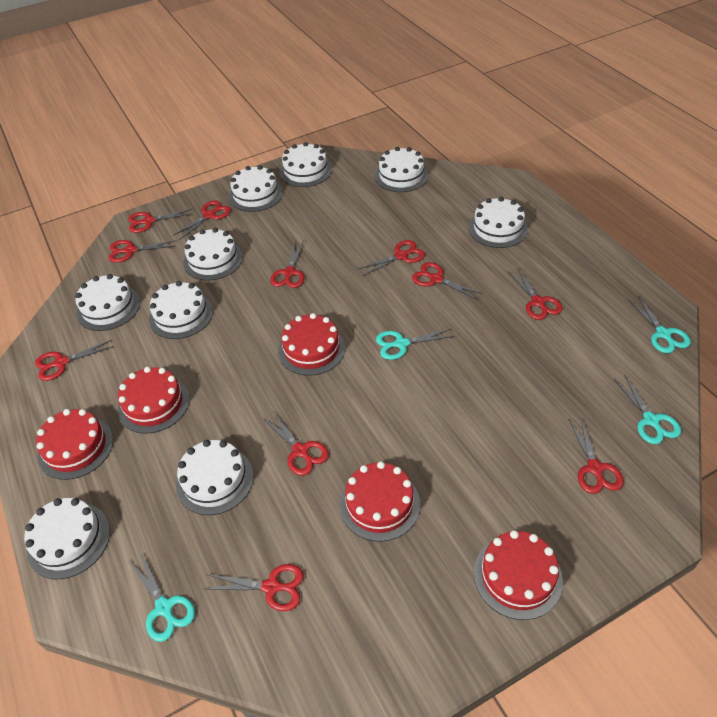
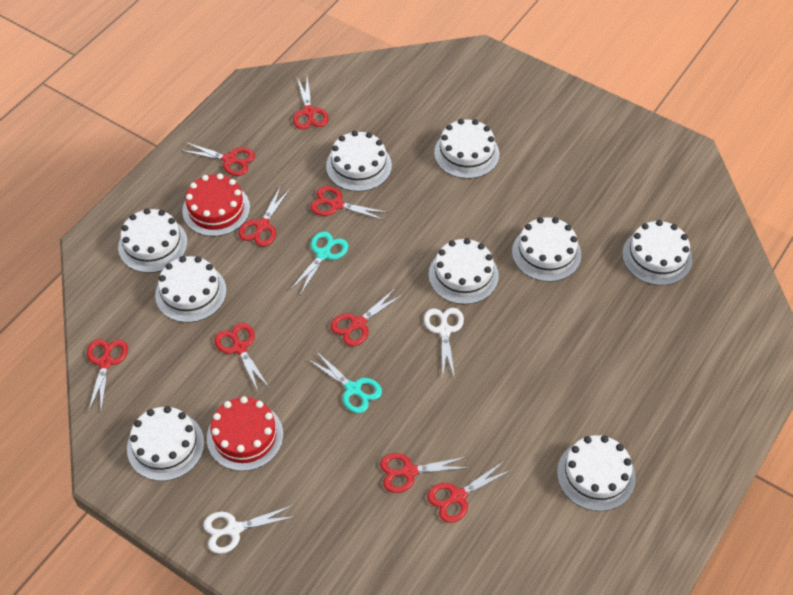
red cake: [36,409,113,480] [118,367,189,433] [278,313,345,376] [340,461,420,542] [474,530,563,620] = 5 -> [182,174,250,236] [207,396,283,471] = 2
red scissors: [35,340,114,381] [109,240,176,262] [128,209,193,233] [173,200,231,240] [205,564,304,611] [262,411,329,476] [270,240,304,288] [358,240,425,276] [412,262,483,299] [508,268,563,320] [569,417,624,494] = 11 -> [87,339,128,412] [180,142,255,176] [215,323,270,392] [238,186,291,246] [293,77,329,130] [310,186,389,220] [330,289,404,346] [380,453,471,493] [427,460,512,523] = 9
turquoise scissors: [130,554,195,642] [376,329,454,360] [614,374,681,444] [628,296,691,353] = 4 -> [290,231,348,295] [307,350,382,413] = 2
white scissors: none = 0 -> [203,505,297,554] [424,308,464,378] = 2

